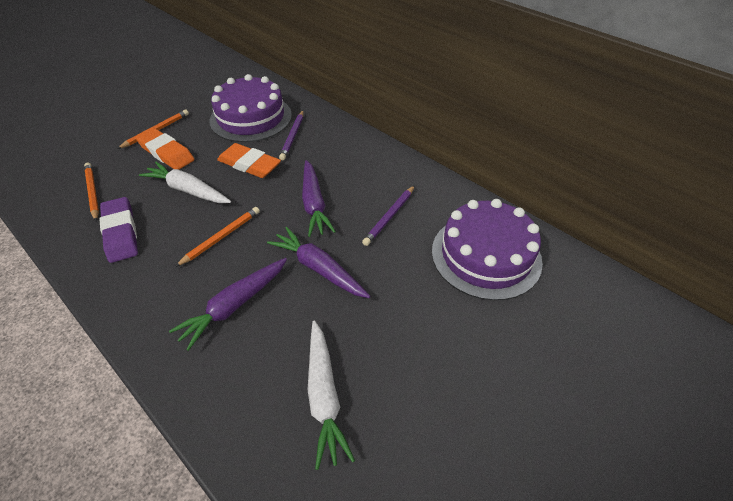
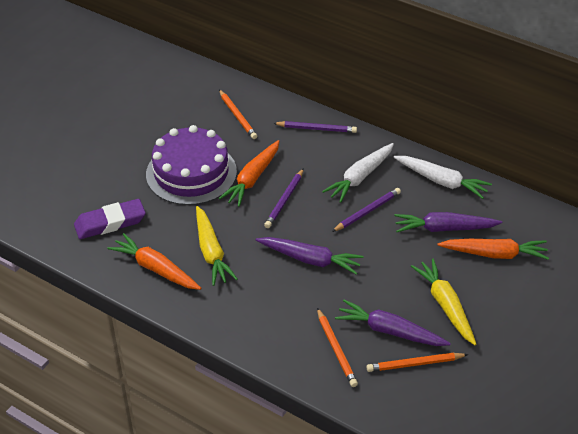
orange carrot: none = 0 -> [108,233,201,290] [219,140,279,207] [437,239,549,260] = 3
orange eraser: [135,128,194,170] [217,143,281,178] = 2 -> none = 0
purple cake: [209,74,292,142] [432,199,543,301] = 2 -> [146,125,237,205] = 1
purple pencil: [279,111,303,160] [362,185,415,246] = 2 -> [264,168,304,228] [273,121,357,133] [332,188,401,232] = 3
yellow carrot: none = 0 -> [196,206,238,286] [411,259,476,345] = 2

